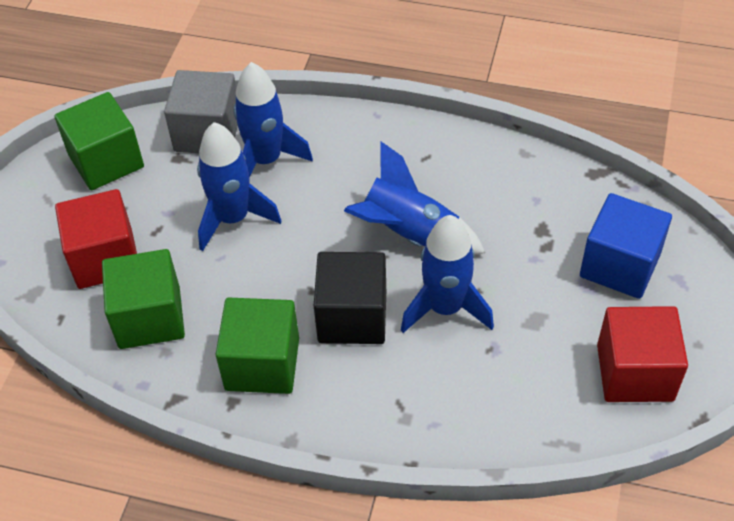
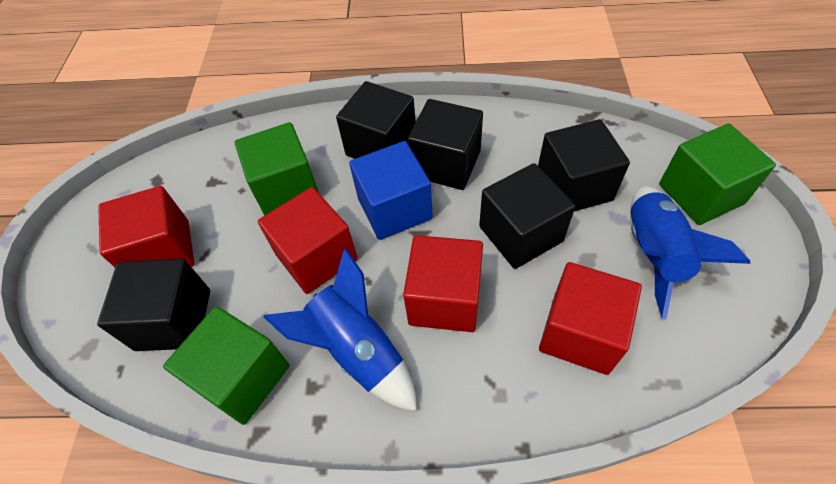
black cube: [314,252,386,344] = 1 -> [97,259,210,351] [336,81,416,159] [407,99,483,190] [479,163,575,269] [538,119,630,211] = 5
blue rocket: [197,122,281,251] [233,62,313,177] [344,142,485,255] [401,215,494,333] = 4 -> [264,249,417,411] [631,186,750,319] = 2
grey cube: [164,70,238,153] = 1 -> none = 0
red cube: [55,189,137,289] [597,306,688,402] = 2 -> [98,186,195,267] [258,187,358,294] [403,235,483,332] [539,262,642,375] = 4

